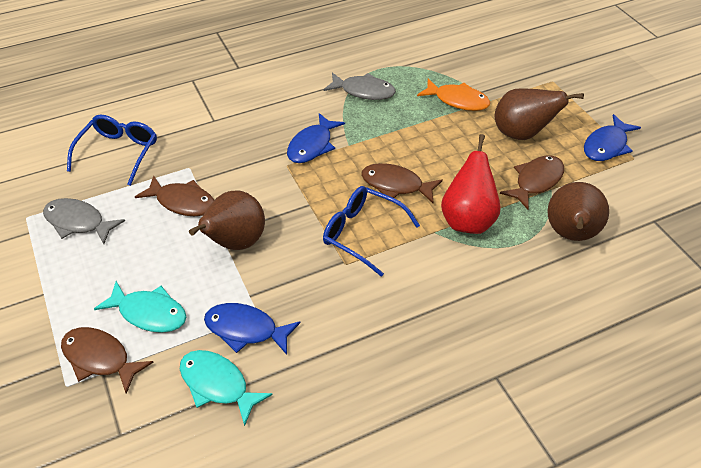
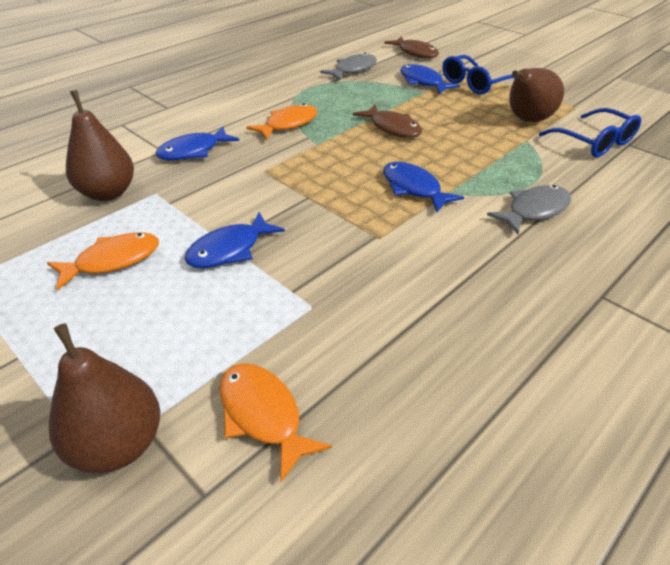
blue fish: [204,303,300,355] [287,113,345,163] [584,114,641,161] = 3 -> [156,126,239,160] [185,212,285,268] [383,162,464,212] [400,64,460,94] = 4
brown fish: [61,327,154,394] [135,175,214,216] [361,163,443,203] [500,156,564,209] = 4 -> [353,104,422,138] [384,36,439,58] = 2
orange fish: [417,78,490,111] = 1 -> [47,232,159,291] [220,363,332,482] [246,103,317,140] = 3
red pear: [441,134,501,234] = 1 -> none = 0
turquoise fish: [94,281,186,333] [180,350,273,426] = 2 -> none = 0

